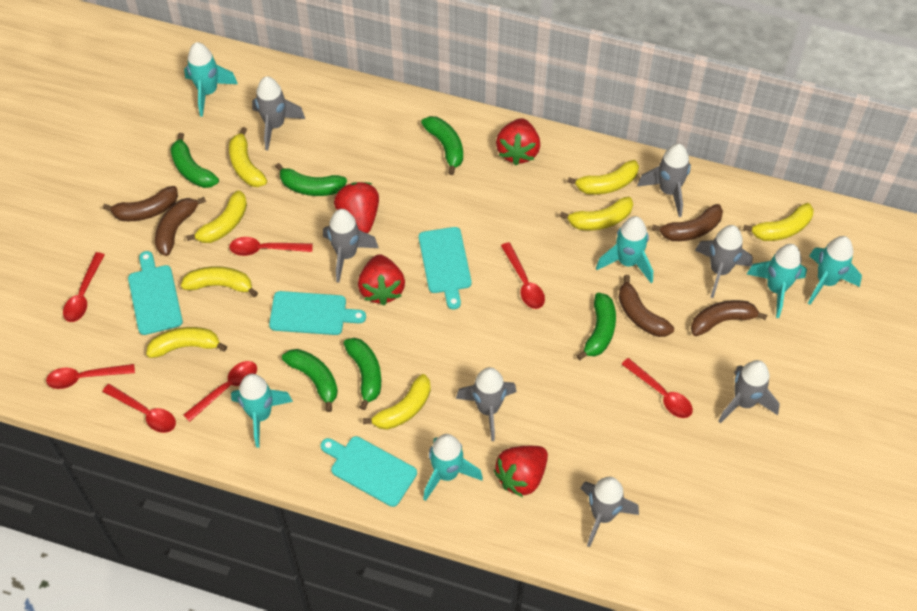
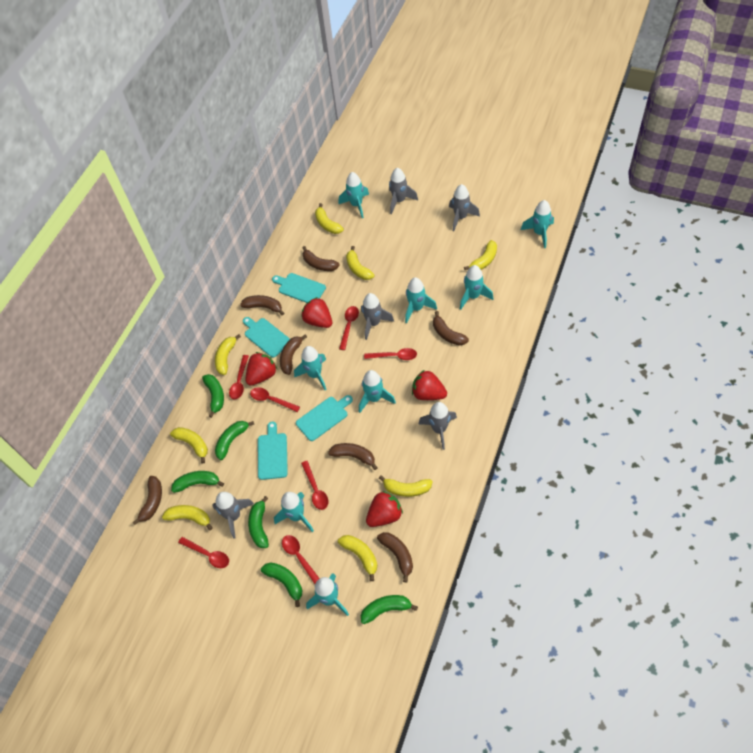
brown banana: [103,186,178,221] [155,197,206,256] [618,275,674,337] [652,204,723,241] [691,300,767,336] = 5 -> [132,476,162,525] [240,295,284,315] [280,334,307,375] [302,246,340,271] [328,443,377,470] [377,532,413,583] [433,311,469,346] = 7
grey rocket: [252,76,305,151] [323,209,379,283] [456,367,517,441] [580,477,639,547] [637,144,691,217] [695,225,753,298] [718,360,780,423] = 7 -> [213,492,254,539] [361,293,394,340] [389,168,418,214] [419,402,457,450] [449,184,480,231] = 5
turquoise rocket: [184,42,238,117] [231,374,293,448] [423,434,483,501] [596,216,653,283] [747,244,807,318] [808,236,862,305] = 6 -> [274,492,314,532] [294,346,327,390] [306,573,349,616] [339,172,369,218] [359,370,396,413] [405,277,437,323] [460,265,493,310] [521,200,554,248] = 8

